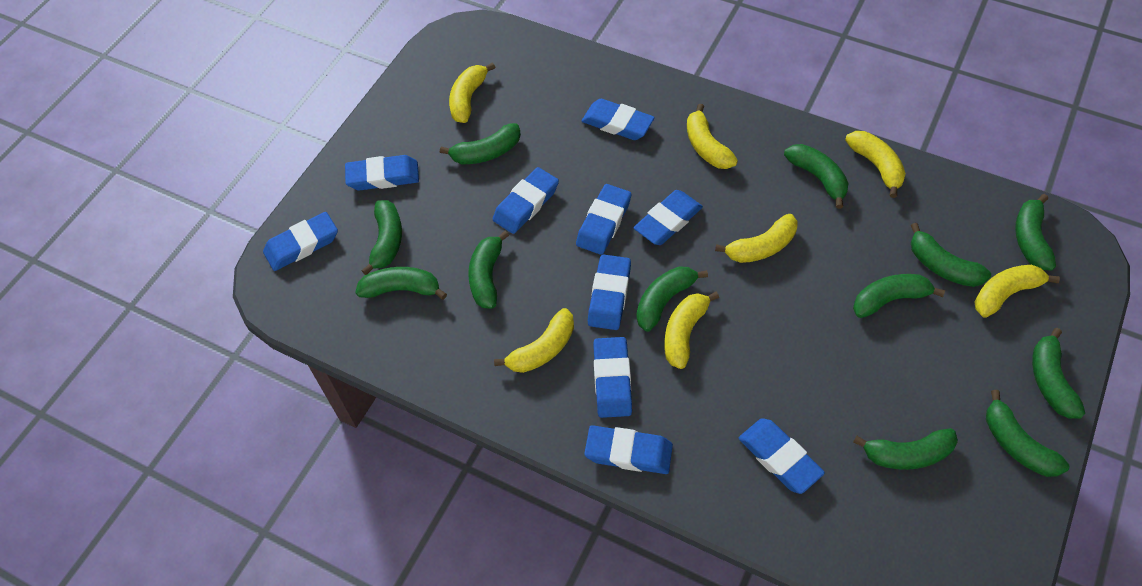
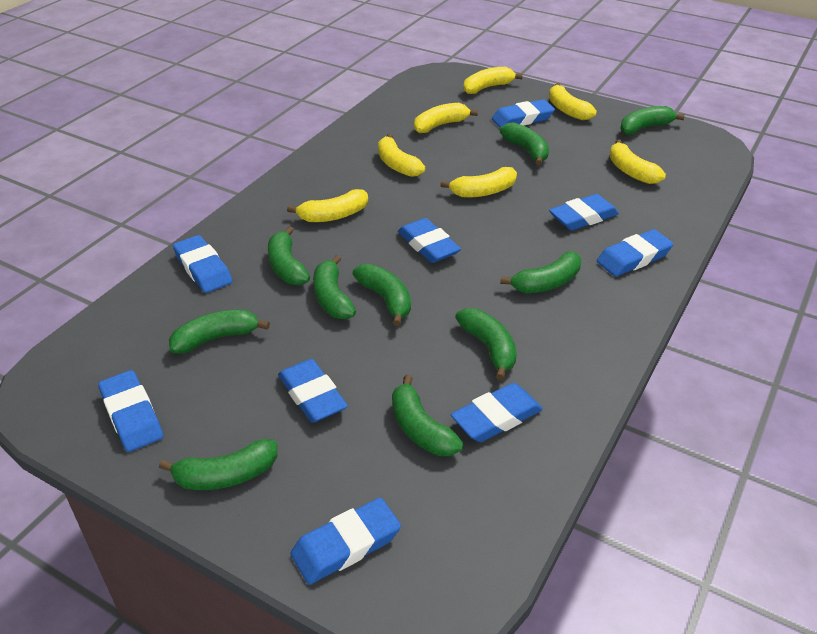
blue eraser: [263,212,338,271] [345,155,419,191] [493,167,559,234] [576,184,631,255] [582,99,655,140] [584,425,673,474] [588,254,631,330] [593,337,632,418] [634,190,703,245] [739,418,825,494] = 10 -> [98,370,163,452] [173,235,233,293] [278,359,348,423] [291,497,401,585] [398,218,461,263] [451,383,543,442] [492,99,555,127] [549,194,619,230] [597,229,674,277] = 9
green banana: [355,267,447,300] [362,200,402,275] [440,123,521,164] [468,231,509,309] [636,266,708,332] [784,144,848,209] [853,274,945,318] [853,428,958,470] [911,223,991,287] [986,390,1069,477] [1015,194,1056,270] [1032,328,1085,418] = 12 -> [159,439,277,490] [169,310,270,353] [268,226,310,285] [313,255,356,319] [353,264,411,326] [392,375,463,456] [455,308,517,380] [500,122,549,165] [500,252,581,293] [621,106,685,135] = 10

